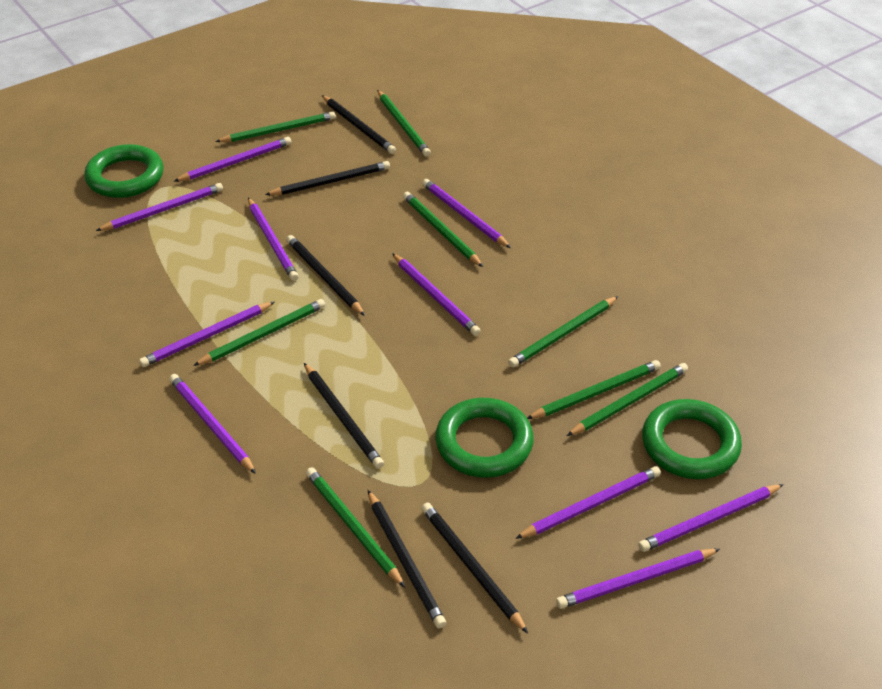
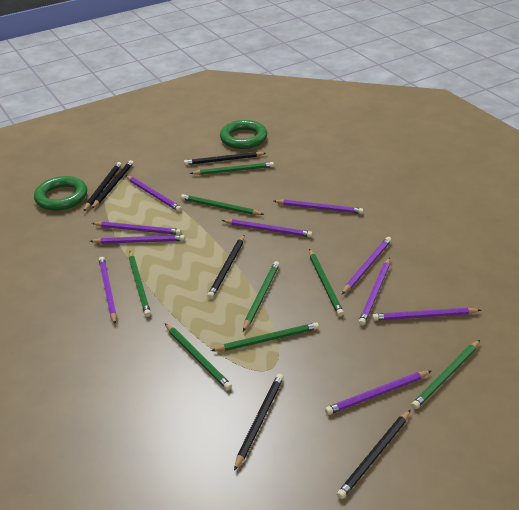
green ring: [84,144,164,198] [435,398,534,478] [642,399,742,479] = 3 -> [34,176,87,211] [220,120,267,149] = 2

